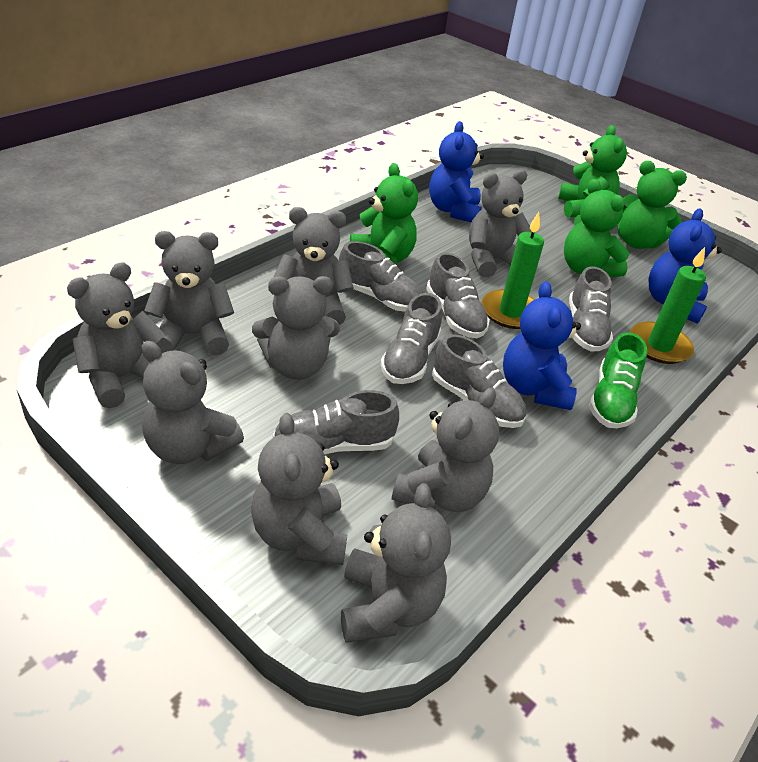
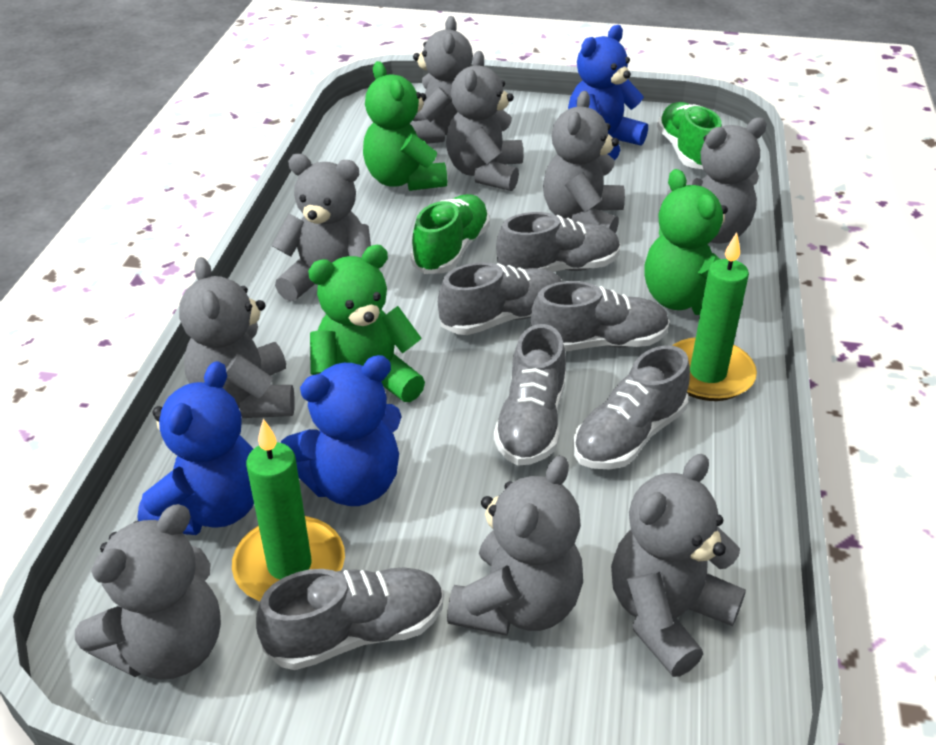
green shoe: [589,332,647,428] = 1 -> [411,194,490,274] [657,102,722,169] = 2
green teddy bear: [350,163,418,265] [558,125,627,217] [564,179,630,277] [618,161,687,249] = 4 -> [308,245,425,402] [363,61,447,191] [644,169,743,315] = 3

